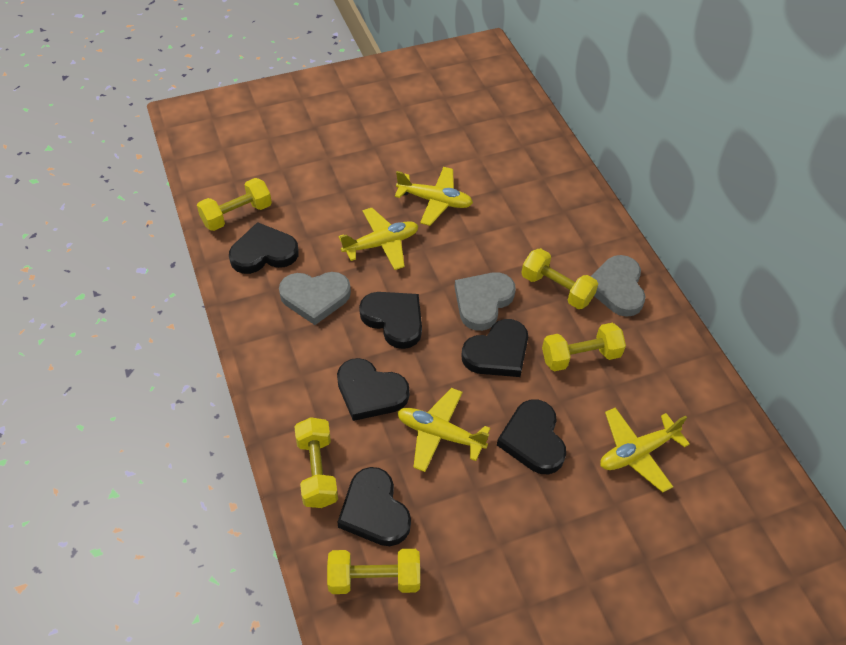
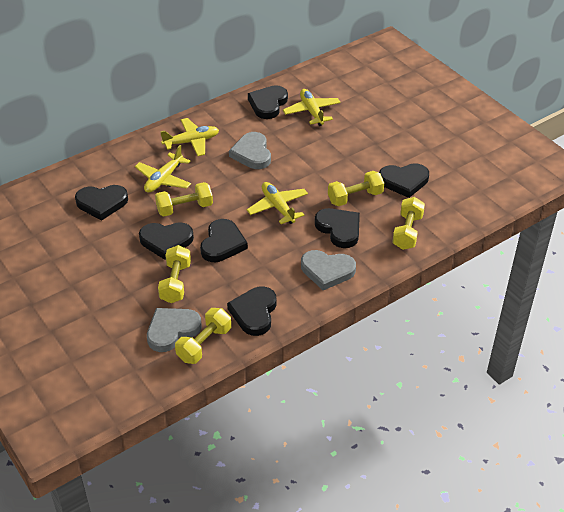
black heart: [229,222,299,274] [337,358,409,421] [337,467,411,546] [359,292,422,349] [461,319,528,377] [497,399,566,474] = 6 -> [75,185,128,221] [139,222,194,260] [200,219,248,262] [227,287,276,336] [248,85,288,119] [315,208,360,248] [379,163,429,198] = 7

